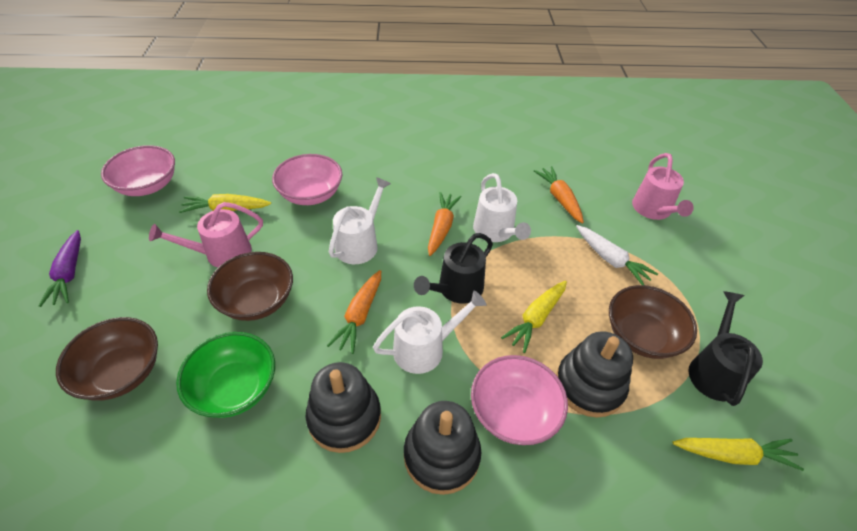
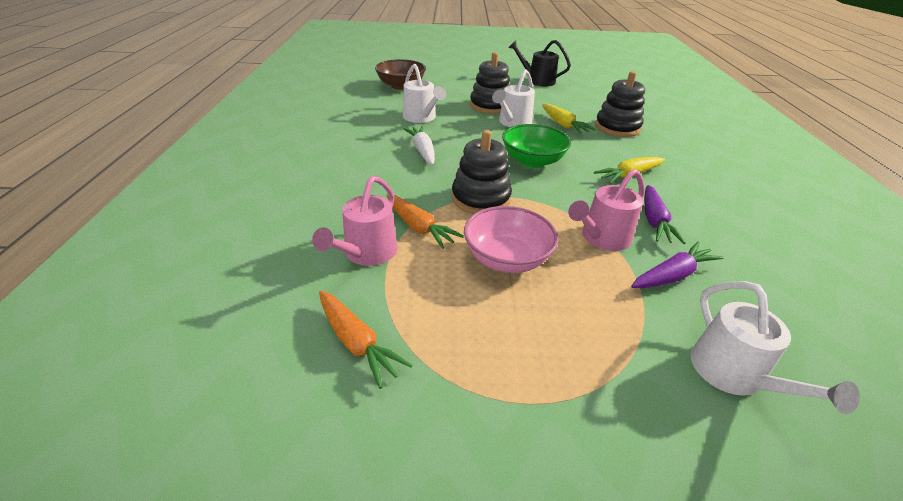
black watering can: [414,233,493,304] [688,291,763,406] = 2 -> [508,40,571,87] = 1
brown bowl: [56,317,158,401] [207,252,293,321] [609,285,697,359] = 3 -> [375,59,426,90] = 1
orange carrot: [327,270,381,354] [428,192,462,256] [534,166,584,223] = 3 -> [319,291,412,389] [386,194,464,249] = 2
pink bowl: [101,145,175,196] [272,154,343,205] [471,355,568,445] = 3 -> [464,206,559,273] = 1
purple carrot: [39,230,81,307] = 1 -> [631,241,724,288] [644,185,686,244] = 2
yellow carrot: [179,194,271,213] [501,281,567,353] [673,438,804,471] = 3 -> [542,104,596,134] [594,157,665,184] = 2

